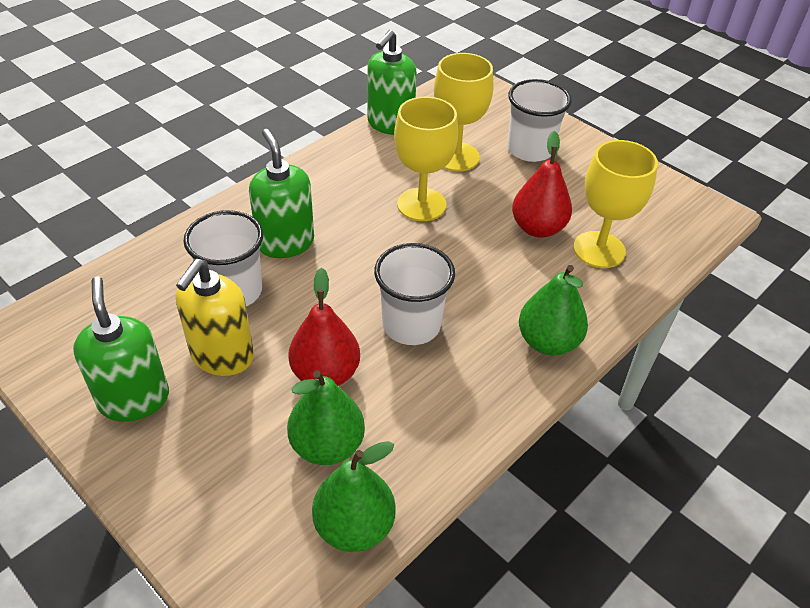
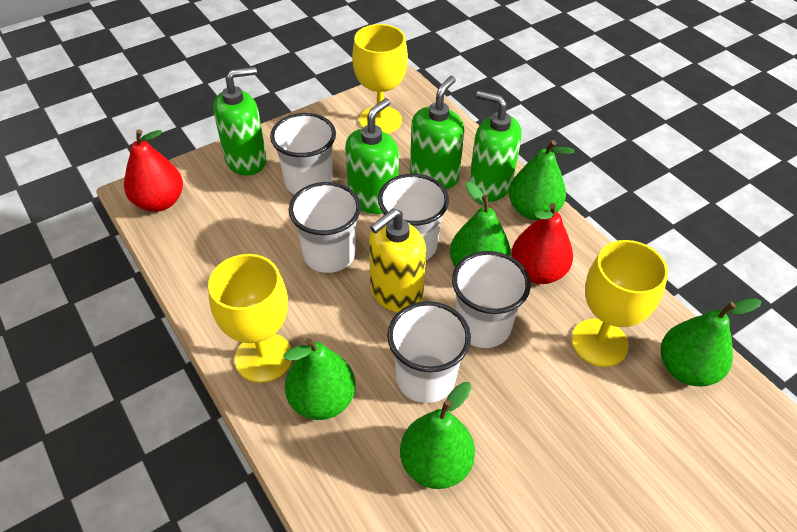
green pear: [287,370,365,465] [312,441,396,552] [519,265,588,355] = 3 -> [284,338,356,420] [400,382,475,489] [450,181,511,267] [509,140,574,220] [661,298,762,387] = 5
green soap dispenser: [73,277,169,422] [249,129,314,258] [367,30,417,135] = 3 -> [213,67,267,176] [345,98,399,214] [410,76,464,189] [469,91,522,202] = 4
white cup: [183,210,263,306] [374,243,455,345] [508,79,572,162] = 3 -> [270,113,336,195] [288,182,361,273] [378,173,449,260] [387,301,471,403] [452,251,531,348] = 5

